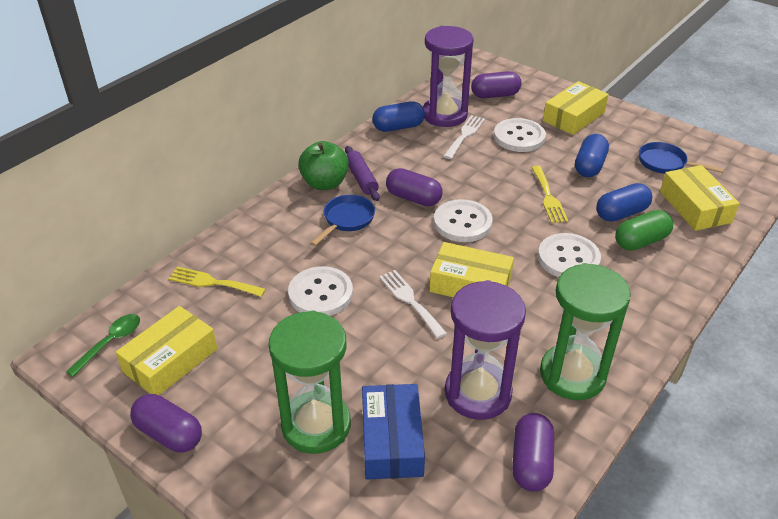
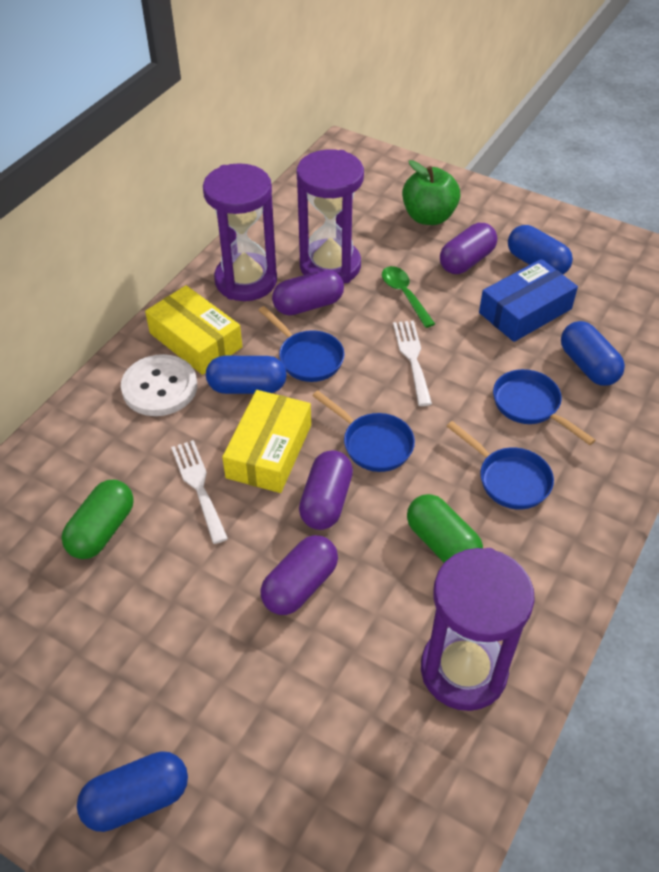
blue capsule: [372,101,425,132] [575,134,609,177] [596,183,652,222] = 3 -> [77,751,188,832] [206,356,287,394] [508,225,573,274] [561,321,625,386] = 4
blue pan: [310,194,375,246] [639,142,724,174] = 2 -> [259,306,345,382] [312,390,415,472] [447,421,554,510] [493,369,595,445] = 4
green capsule: [615,210,673,251] = 1 -> [61,480,134,559] [407,494,483,562] = 2
green hourglass: [269,310,351,454] [540,263,631,400] = 2 -> none = 0
purple hourglass: [423,26,473,127] [445,280,526,420] = 2 -> [203,163,277,301] [297,150,364,283] [421,548,535,711] = 3
purple rolling pin: [345,146,380,201] = 1 -> none = 0
white button: [288,266,353,316] [434,199,493,242] [494,118,546,152] [538,233,601,277] = 4 -> [121,354,197,416] = 1
yellow box: [116,306,218,395] [430,242,514,297] [543,81,609,135] [660,165,740,231] = 4 -> [145,285,242,375] [222,390,311,493] = 2
yellow fork: [168,267,266,297] [531,166,568,223] = 2 -> none = 0

